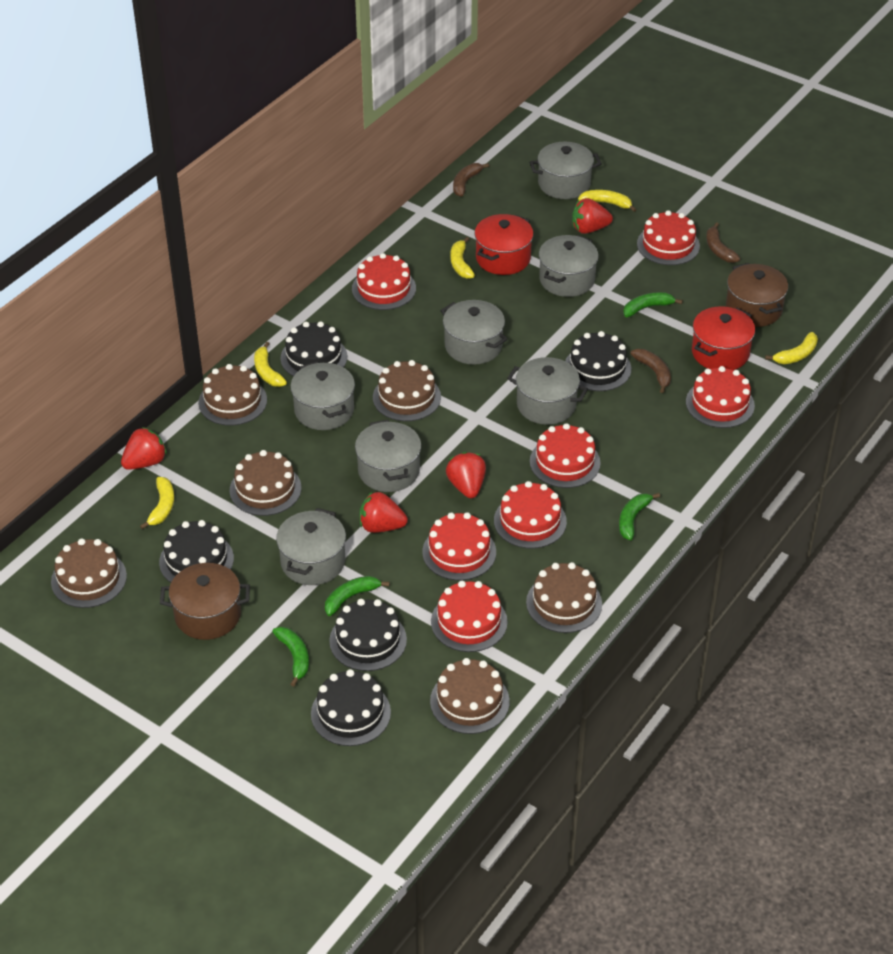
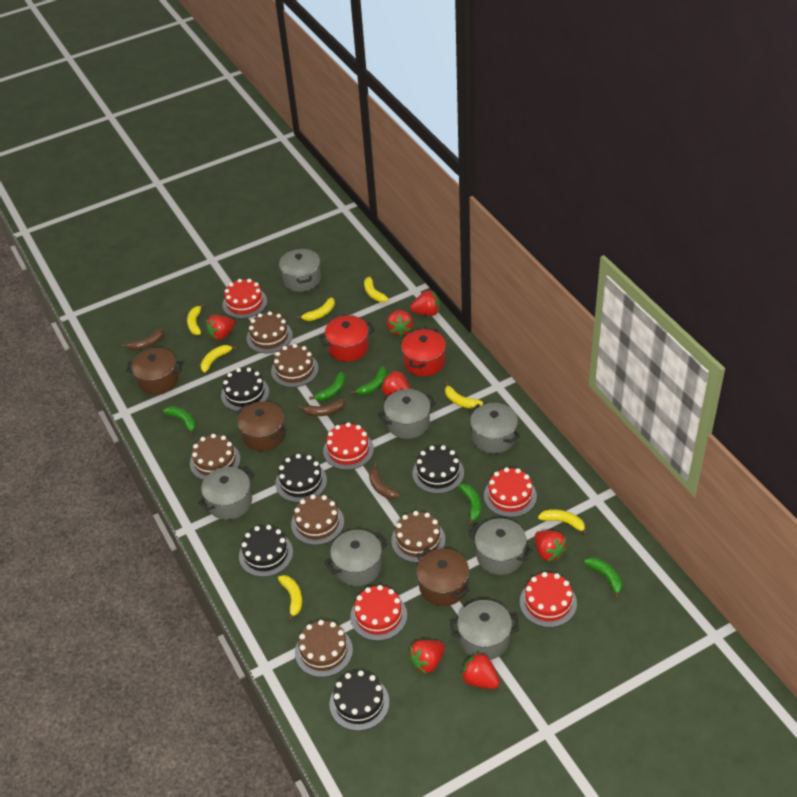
brown pot: [160,563,250,640] [726,263,788,327] = 2 -> [126,348,183,395] [236,401,287,451] [417,548,470,606] = 3
green banana: [272,627,309,687] [325,576,390,616] [619,493,660,540] [623,292,683,317] = 4 -> [163,406,196,436] [309,372,346,401] [351,366,387,395] [458,483,481,525] [584,557,622,599] = 5
red cake: [352,253,416,310] [422,512,496,580] [431,581,508,652] [494,481,567,549] [530,423,601,488] [637,210,700,265] [686,366,755,428] = 7 -> [223,279,267,319] [323,422,374,470] [350,585,407,641] [484,467,537,517] [520,572,577,627] = 5
red strawberry: [121,427,167,470] [360,491,408,533] [446,452,486,498] [572,198,613,234] = 4 -> [206,315,235,341] [381,370,411,397] [387,310,413,336] [408,640,445,674] [410,290,440,316] [461,652,500,689] [534,531,568,561] = 7
yellow banana: [140,477,174,529] [254,342,287,387] [450,237,475,279] [578,190,636,212] [765,332,818,364] = 5 -> [187,303,205,335] [201,345,237,373] [278,575,302,621] [296,297,335,321] [364,273,389,302] [445,382,483,409] [538,509,588,536] = 7

